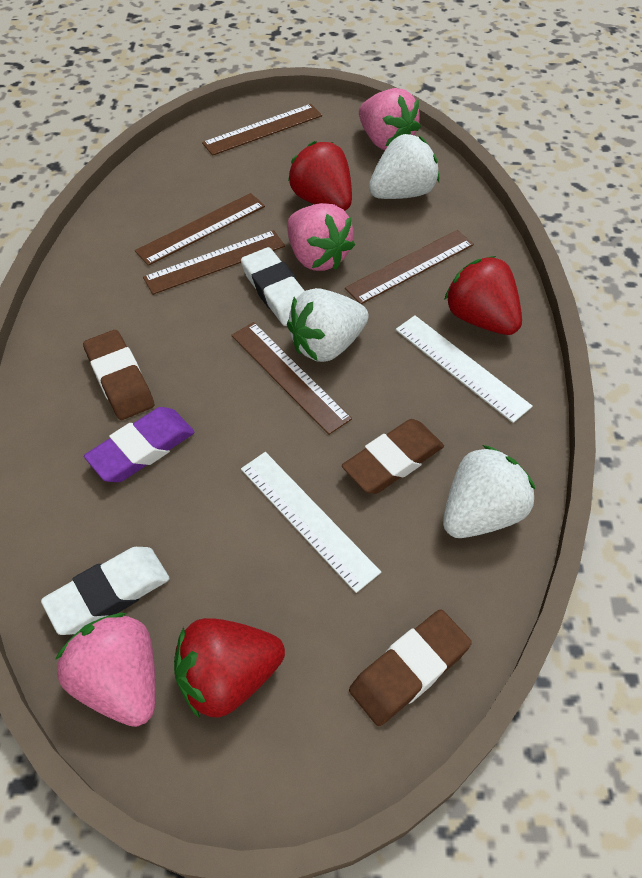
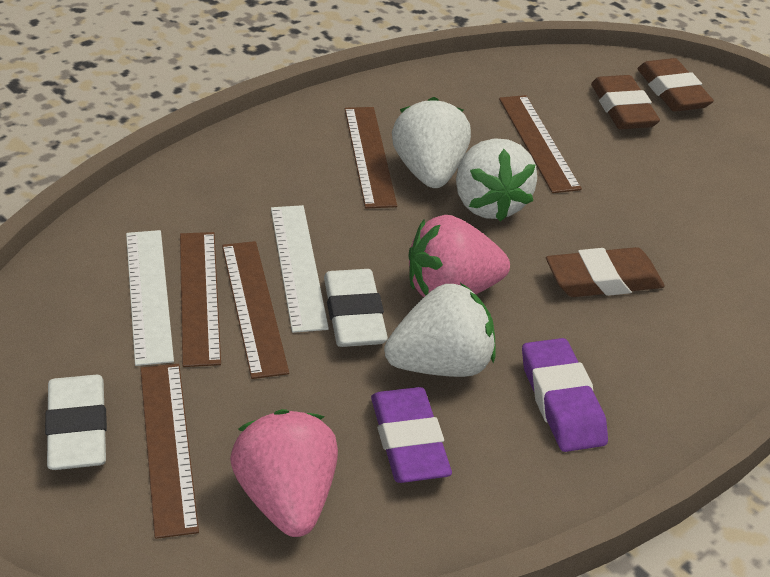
pink strawberry: [55,613,156,727] [287,203,355,271] [359,88,421,150] = 3 -> [230,409,338,537] [409,215,510,297] = 2
purple eraser: [84,407,194,482] = 1 -> [371,387,452,483] [522,338,608,452] = 2
red strawberry: [174,618,285,719] [288,141,352,211] [444,256,522,335] = 3 -> none = 0

